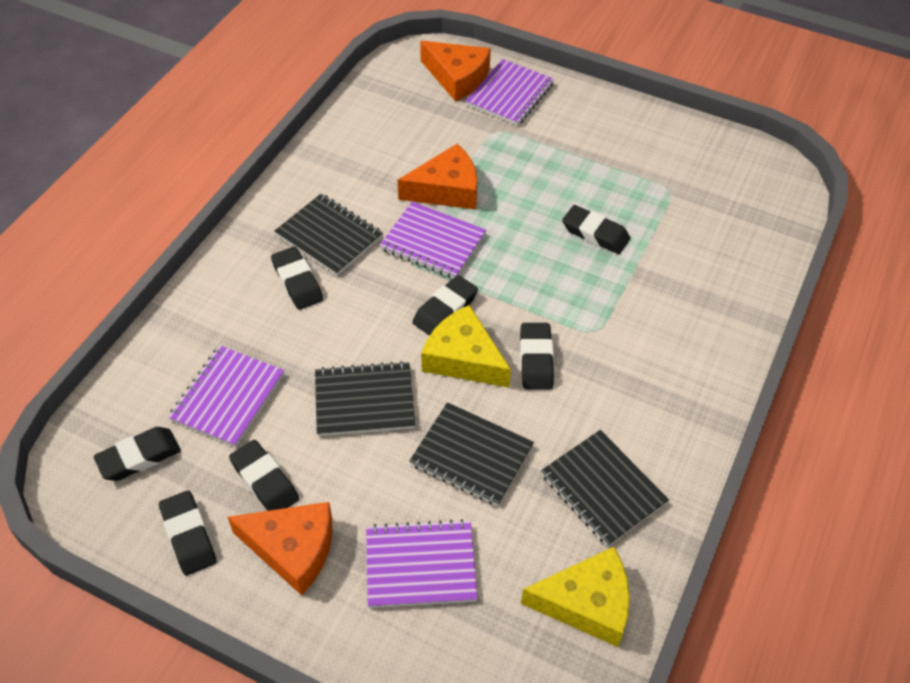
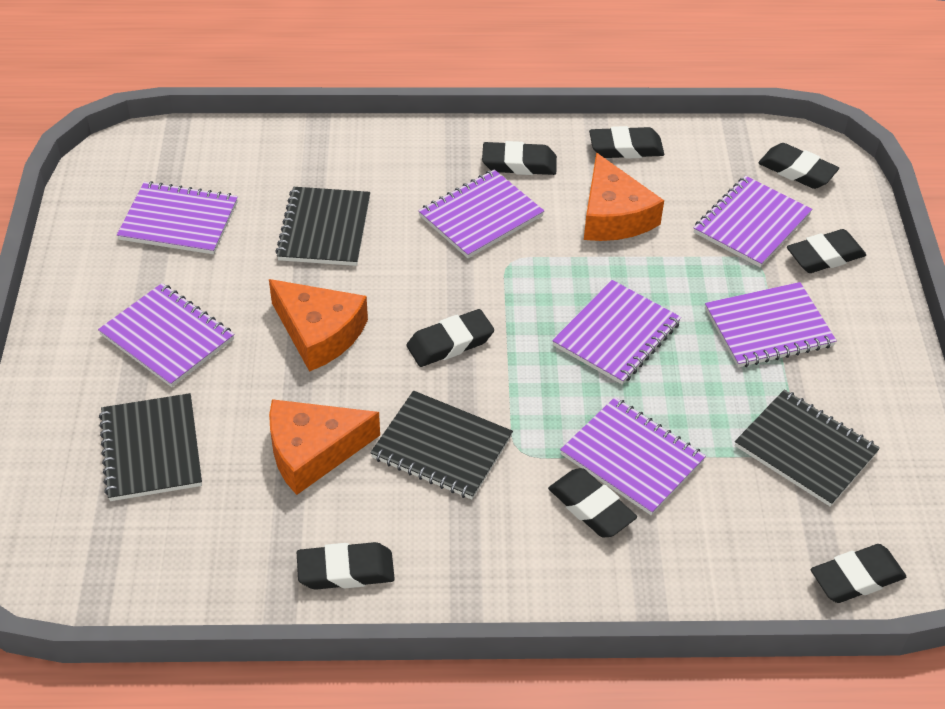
black eraser: [93,427,181,481] [159,490,217,576] [229,440,299,511] [271,247,323,310] [412,275,478,336] [520,323,554,390] [562,205,630,254] = 7 -> [297,542,395,590] [407,309,494,367] [482,141,557,175] [548,468,637,537] [589,126,664,159] [759,143,839,189] [787,229,866,273] [811,544,906,603] = 8
purple notebook: [168,346,284,447] [366,519,478,608] [379,202,487,278] [466,59,554,126] = 4 -> [98,283,234,387] [117,181,238,254] [418,169,544,258] [552,280,681,385] [560,397,706,515] [694,176,812,267] [705,282,837,368] = 7
yellow cheese: [421,305,511,388] [521,547,630,647] = 2 -> none = 0

